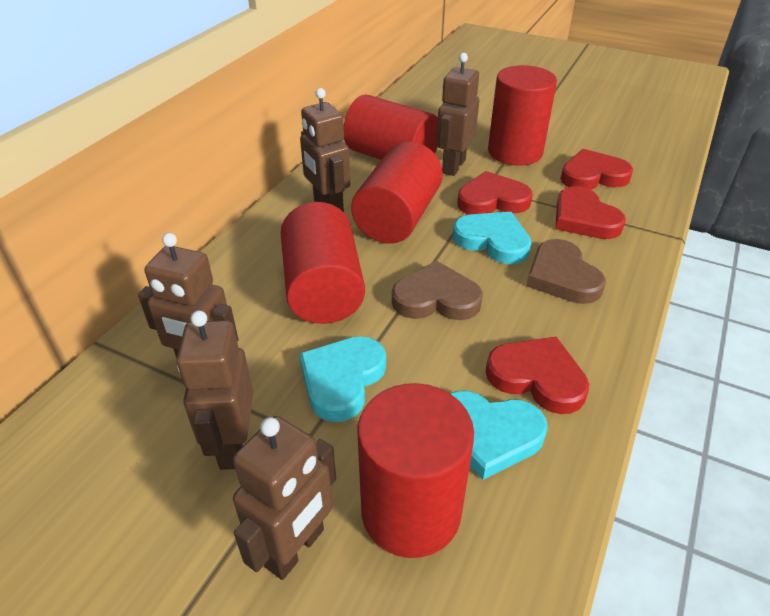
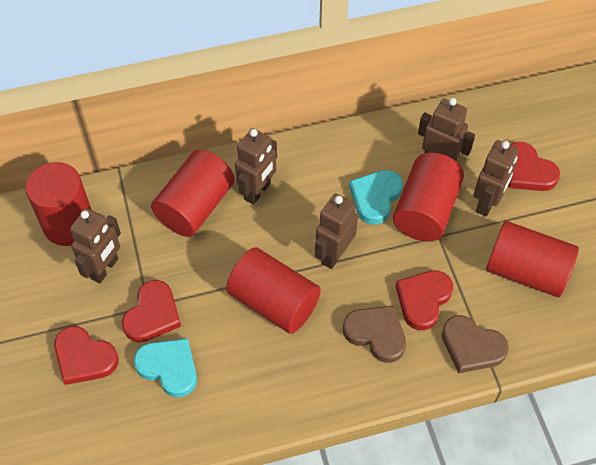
turquoise heart: [299,336,386,422] [450,391,548,480] [453,212,532,264] = 3 -> [134,338,197,397] [349,170,403,225] = 2

